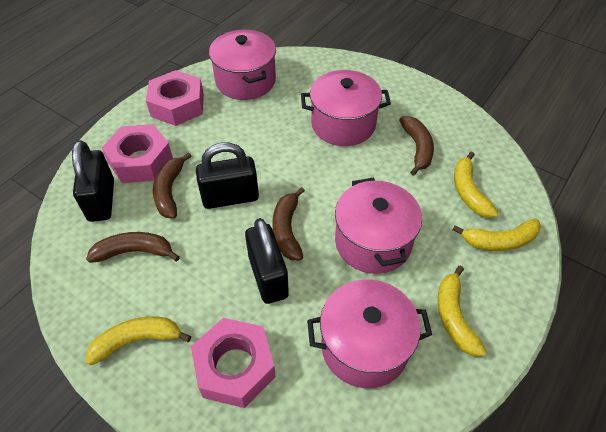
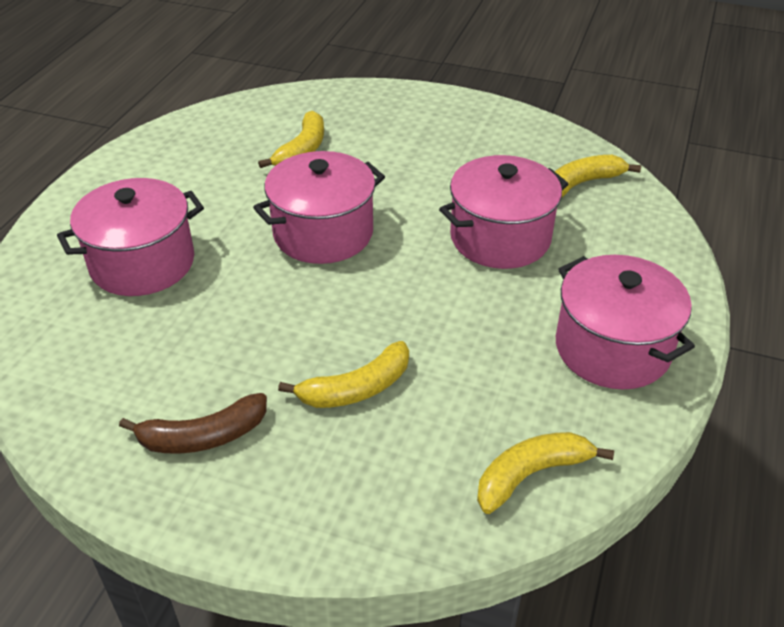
black padlock: [72,140,114,222] [196,142,259,209] [245,218,289,304] = 3 -> none = 0
brown banana: [86,232,180,263] [153,152,191,218] [272,187,305,260] [399,116,434,176] = 4 -> [119,393,267,454] = 1
pink nut: [102,124,173,183] [146,70,204,126] [191,318,276,408] = 3 -> none = 0

